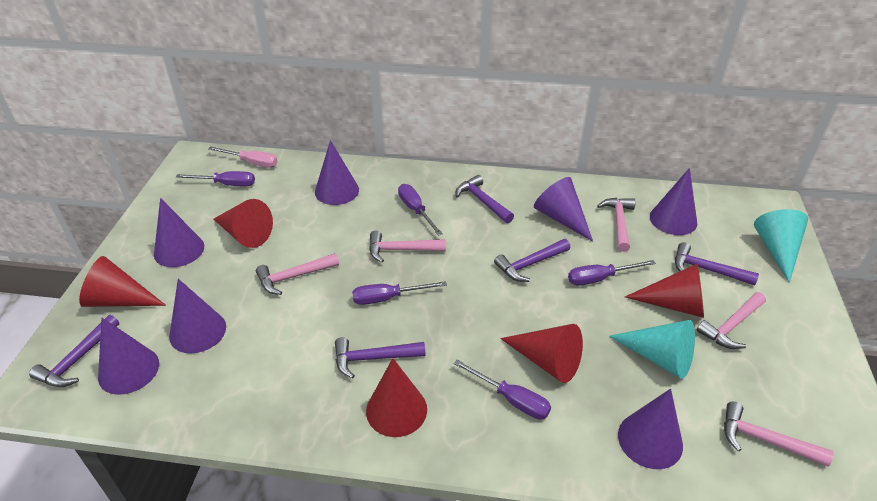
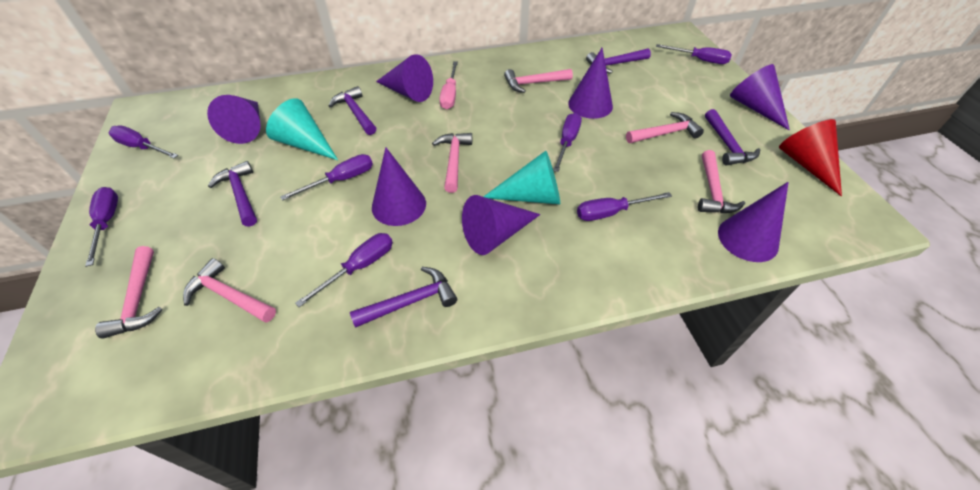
pink hammer: [256,253,339,295] [369,231,446,262] [597,198,635,252] [697,292,766,349] [724,402,834,467] = 5 -> [95,246,163,339] [183,258,276,323] [432,133,472,193] [504,69,573,93] [626,112,704,143] [698,150,745,213] = 6
purple screwdriver: [176,171,255,186] [352,281,447,305] [398,184,443,236] [454,360,551,419] [568,260,656,286] = 5 -> [85,187,118,267] [109,126,178,158] [280,154,373,201] [295,233,393,307] [553,113,582,172] [577,192,672,221] [656,44,732,64] = 7
red cone: [79,256,166,307] [213,199,273,248] [366,358,427,437] [500,324,583,383] [625,263,704,318] = 5 -> [779,119,842,197] = 1

